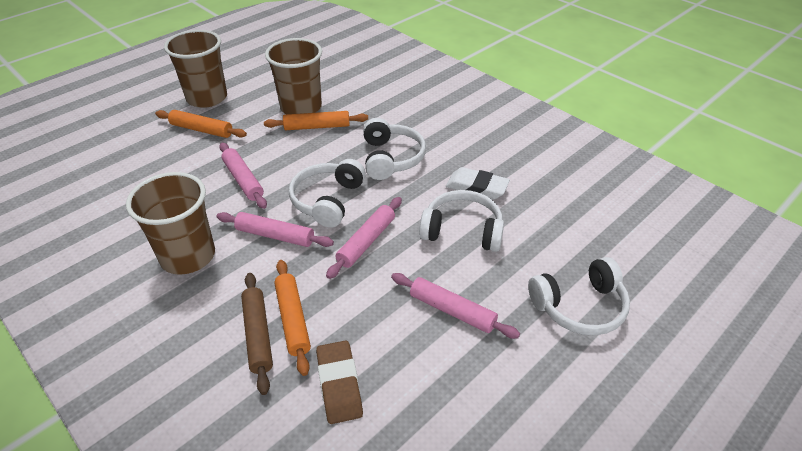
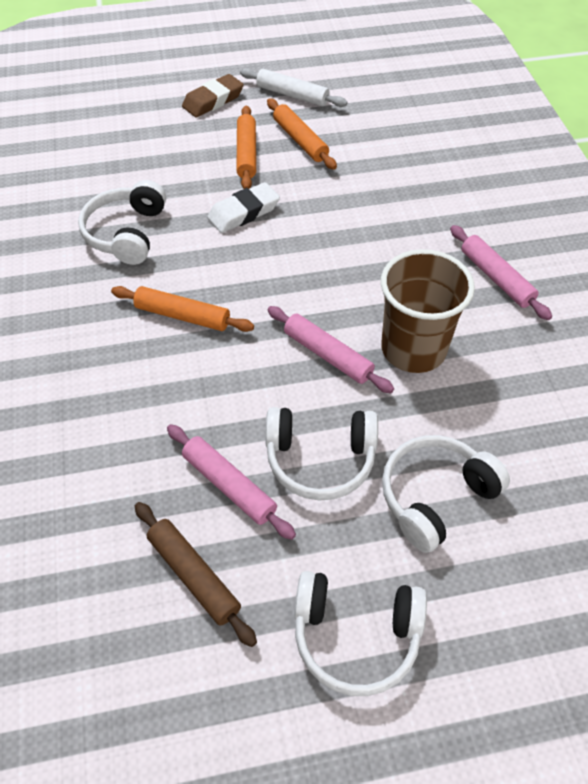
brown cup: [126,172,215,275] [164,30,227,108] [265,38,322,114] = 3 -> [381,249,475,373] = 1
pink rolling pin: [217,212,334,247] [219,143,267,209] [326,197,402,279] [391,273,520,339] = 4 -> [167,424,296,540] [267,306,394,393] [450,225,552,320] = 3
white rolling pin: none = 0 -> [240,68,347,107] = 1

